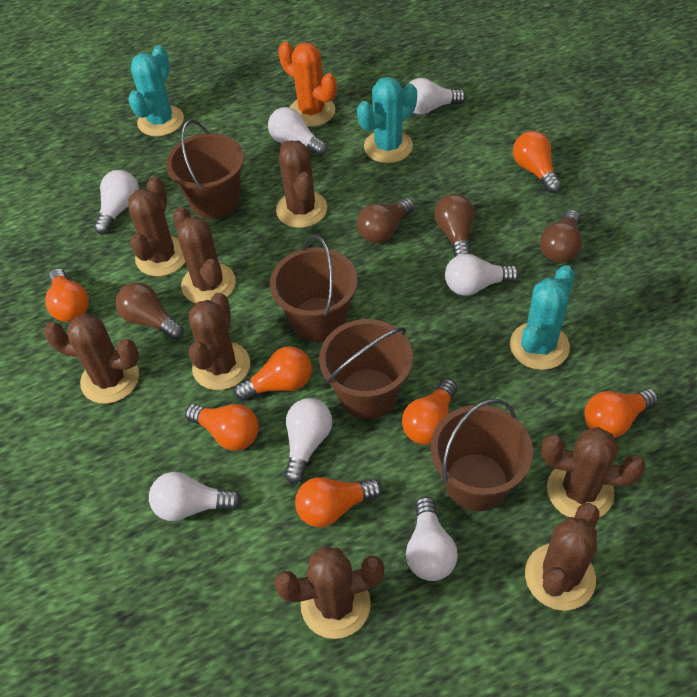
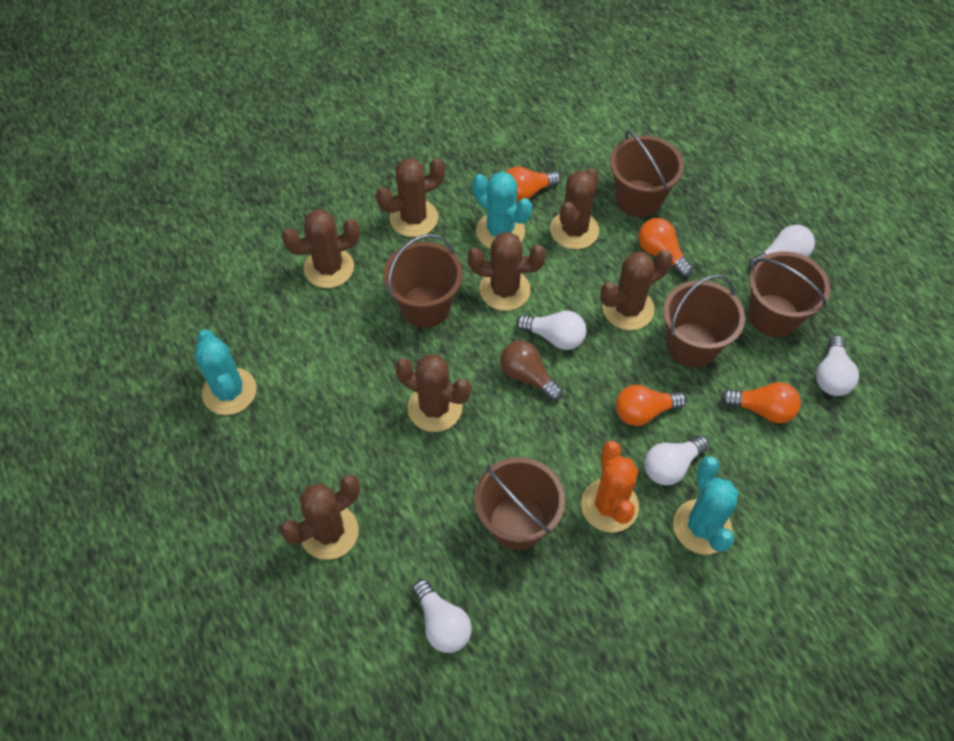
brown bucket: [166,120,244,219] [270,235,357,342] [319,319,413,419] [431,399,533,511] = 4 -> [383,234,463,327] [475,457,565,550] [610,130,684,217] [663,275,745,367] [748,251,830,337] = 5
brown cactus: [44,314,139,404] [128,176,185,276] [173,207,236,303] [188,293,250,390] [274,546,384,639] [276,141,327,228] [525,503,600,611] [541,427,645,518] = 8 -> [280,475,360,560] [282,209,360,288] [376,158,445,237] [395,354,471,432] [467,232,546,311] [550,168,599,249] [600,250,673,330] = 7
brown light bulb: [116,282,184,340] [357,198,414,243] [434,194,474,257] [540,210,582,263] = 4 -> [500,340,563,401] = 1
orange light bulb: [45,268,89,322] [185,404,259,451] [234,346,312,401] [295,477,382,527] [402,379,457,445] [513,131,562,193] [584,388,658,438] = 7 -> [505,167,561,203] [616,385,687,426] [638,218,693,277] [721,382,801,423] = 4
white light bulb: [94,170,139,234] [149,472,242,521] [268,107,327,156] [284,398,332,484] [406,496,458,581] [408,78,466,115] [445,254,519,296] = 7 -> [413,579,472,653] [516,311,586,350] [644,435,709,485] [749,225,815,269] [816,335,859,396] = 5

